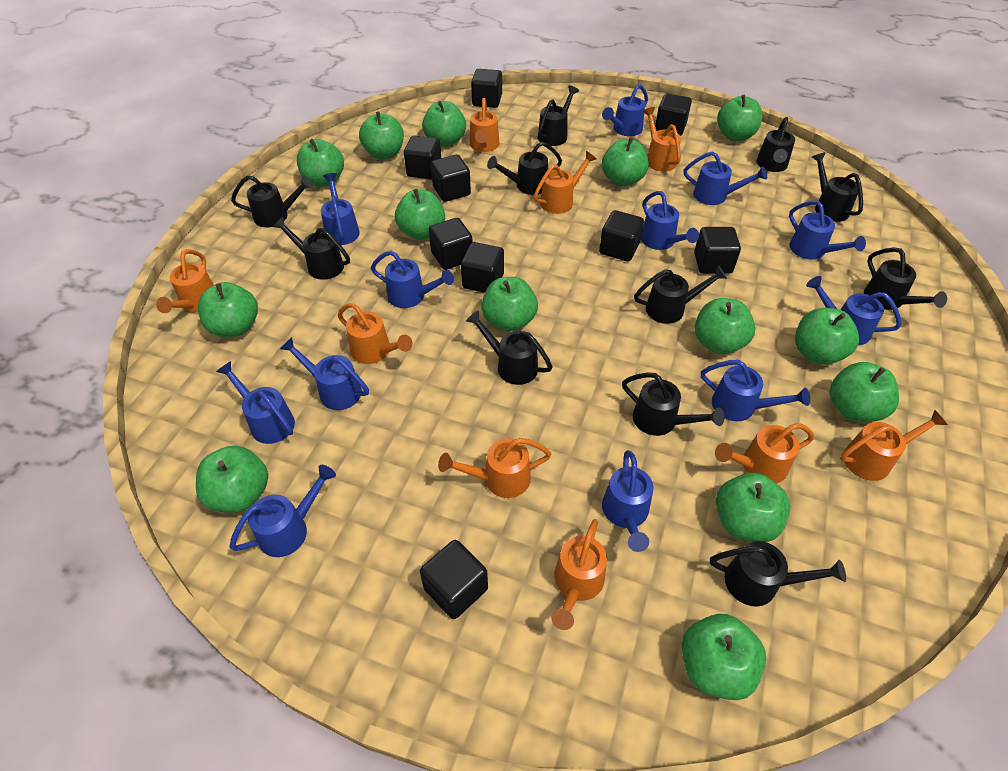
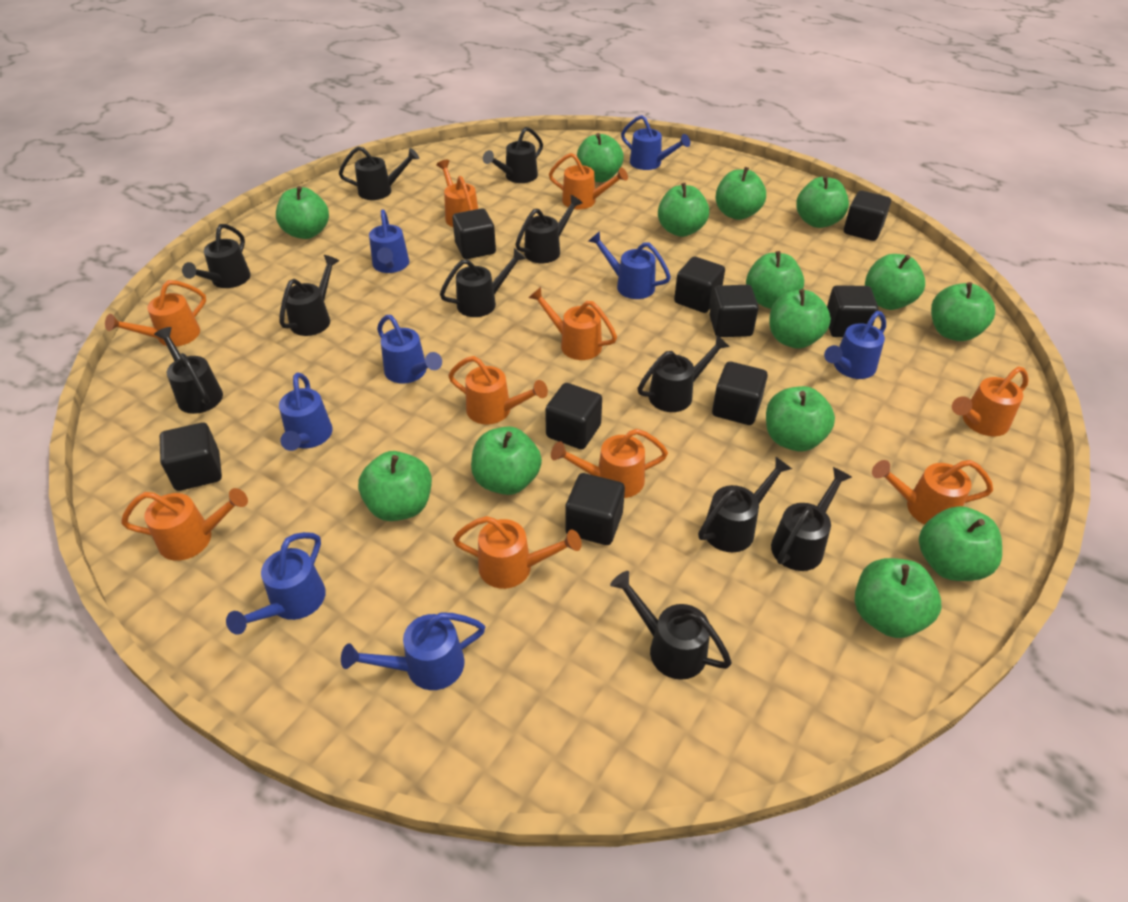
blue watering can: [216,361,295,444] [229,465,336,557] [280,337,369,410] [321,173,360,245] [371,251,454,308] [602,84,648,136] [602,450,653,552] [641,191,699,250] [684,151,767,205] [701,360,810,421] [789,200,866,259] [806,276,902,345] = 12 -> [226,532,326,635] [279,372,333,451] [341,613,485,690] [369,210,409,273] [377,315,442,384] [588,231,671,299] [621,115,690,170] [824,311,886,379] = 8
orange watering can: [156,249,214,313] [338,303,412,364] [438,438,551,498] [470,98,500,152] [534,151,596,214] [551,519,607,630] [643,107,681,172] [715,423,814,484] [840,410,948,481] = 9 -> [105,280,206,347] [121,488,248,561] [436,160,478,227] [448,356,548,425] [453,516,582,589] [528,287,617,360] [549,153,628,209] [551,429,668,498] [872,460,993,525] [952,367,1029,436] = 10

